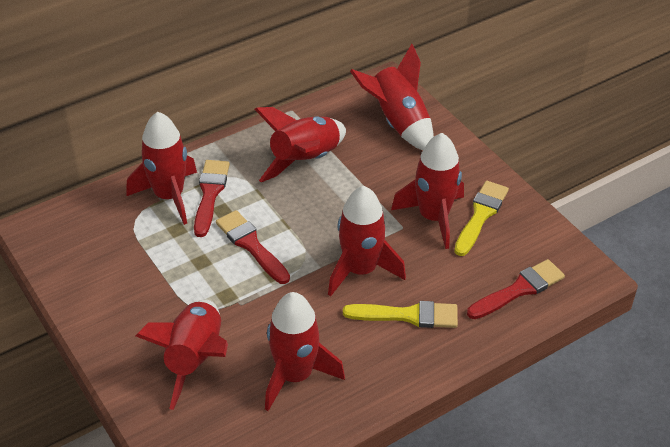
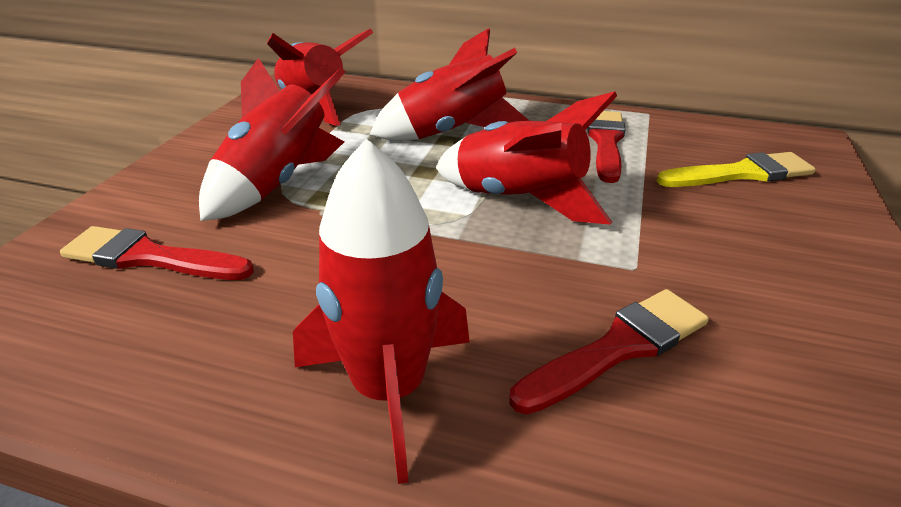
red rocket: [127,112,197,225] [136,300,228,410] [255,107,346,182] [265,292,345,411] [328,186,406,297] [350,44,434,150] [391,133,464,249] = 7 -> [199,58,346,221] [267,28,374,126] [293,139,470,484] [370,28,530,141] [436,91,617,225] = 5
yellow brush: [343,301,458,328] [454,181,509,256] = 2 -> [657,152,815,187] = 1

